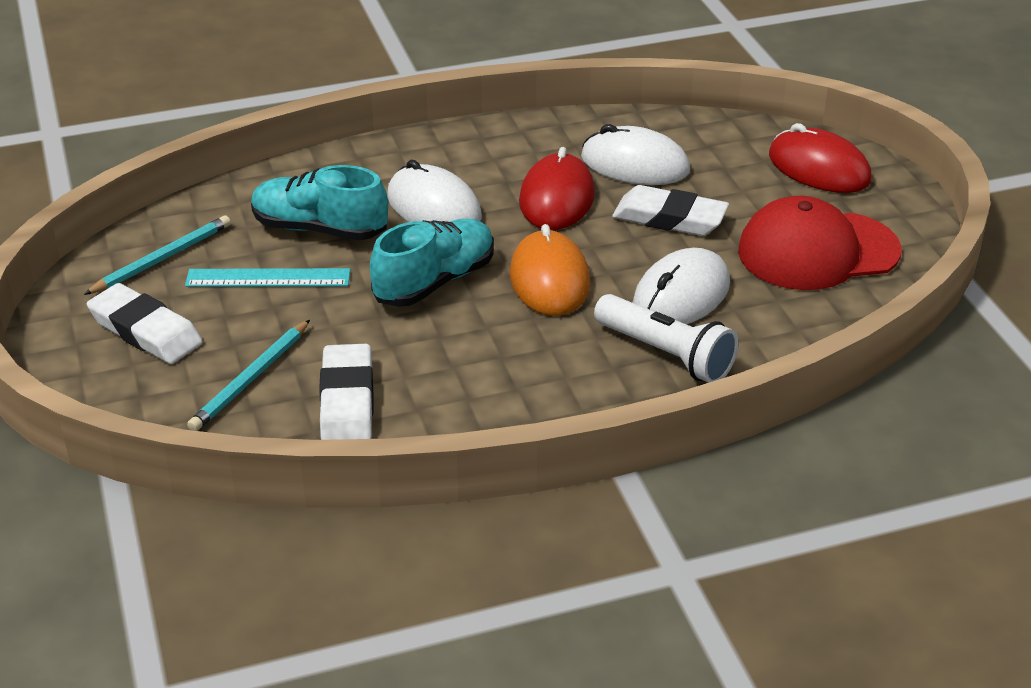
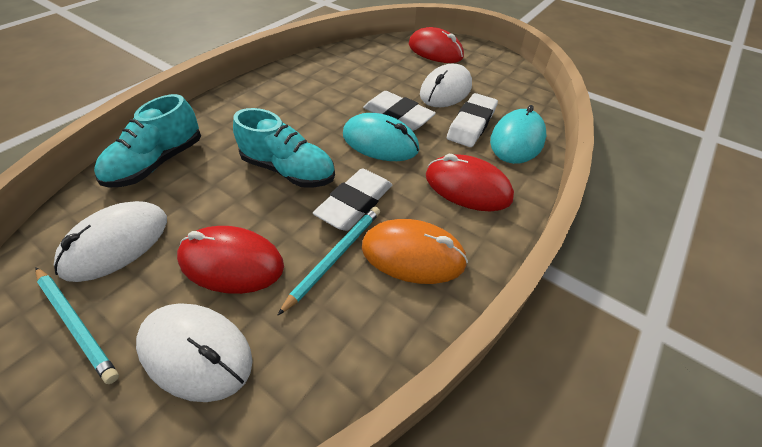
red cap: [738,196,901,290] = 1 -> none = 0
red mouse: [519,147,595,230] [769,123,872,193] = 2 -> [177,226,284,294] [409,27,464,63] [426,154,514,211] = 3
turquoise mouse: none = 0 -> [343,113,419,161] [490,105,547,164] = 2
turquoise ruler: [185,268,350,287] = 1 -> none = 0
white flashlight: [594,294,739,383] = 1 -> none = 0

